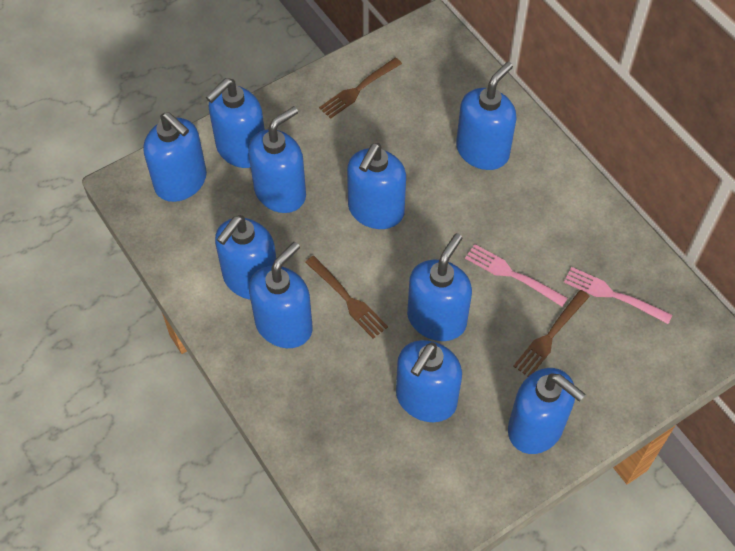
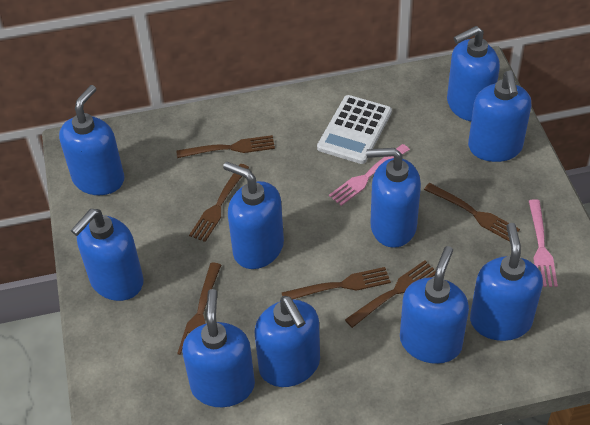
brown fork: [305,256,388,339] [319,58,402,119] [513,290,590,376] = 3 -> [176,135,275,158] [177,263,221,355] [189,164,249,242] [281,267,391,300] [345,260,436,328] [424,183,520,242] = 6
white calculator: none = 0 -> [317,95,392,164] = 1

